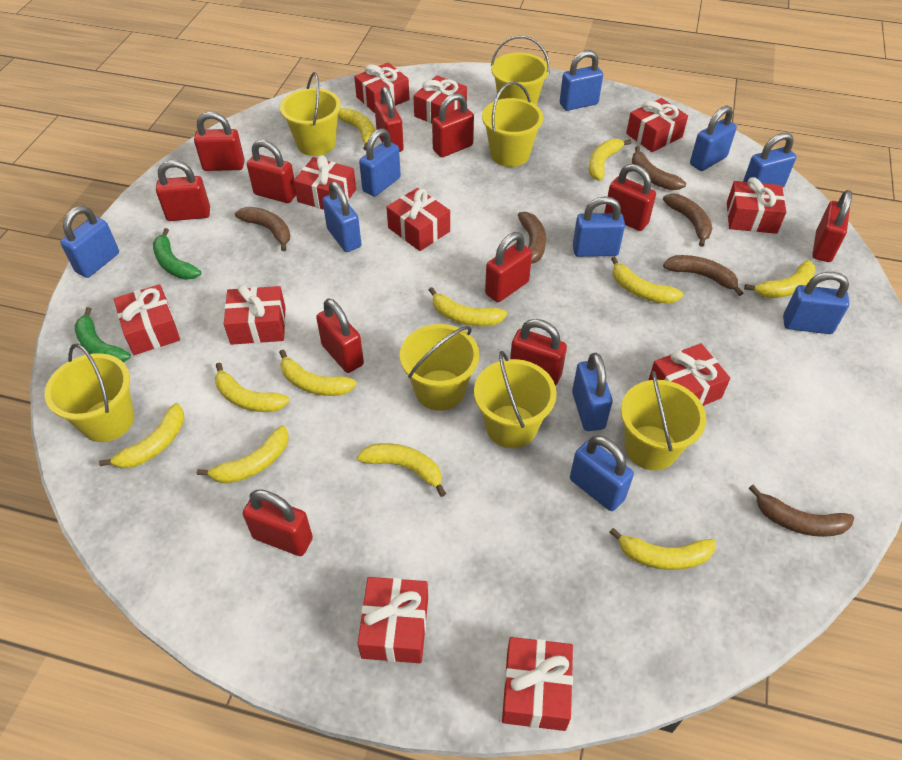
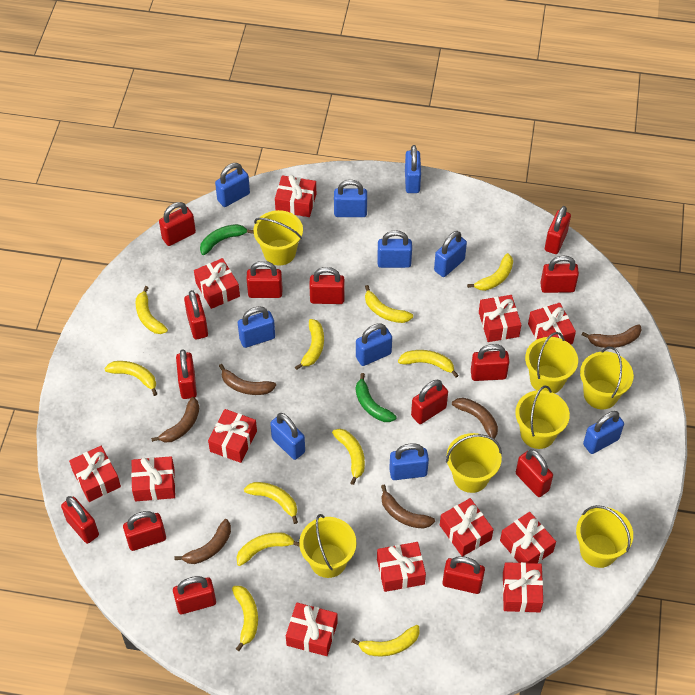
red gift: [114,284,180,355] [224,284,286,345] [294,155,356,210] [354,62,409,113] [357,577,428,663] [387,188,450,251] [413,75,467,123] [502,637,573,731] [626,98,688,152] [648,343,730,406] [727,177,786,234] = 11 -> [69,446,121,502] [131,456,175,501] [194,258,240,309] [208,409,257,463] [275,175,316,217] [286,602,338,656] [377,542,426,592] [440,498,494,557] [479,295,521,342] [500,512,556,563] [503,562,543,612] [528,303,576,345] = 12
red padlock: [156,160,210,221] [194,112,245,171] [243,490,313,556] [247,140,296,203] [316,298,364,373] [374,86,404,152] [432,93,474,157] [485,232,532,302] [510,319,567,386] [604,164,656,231] [812,190,852,262] = 11 -> [61,496,99,544] [123,511,166,551] [159,202,196,246] [173,576,216,614] [176,349,197,399] [184,290,208,339] [247,261,282,298] [309,267,345,304] [411,380,448,424] [442,556,485,594] [471,344,510,381] [516,449,553,497] [540,256,579,293] [545,206,571,254] = 14

